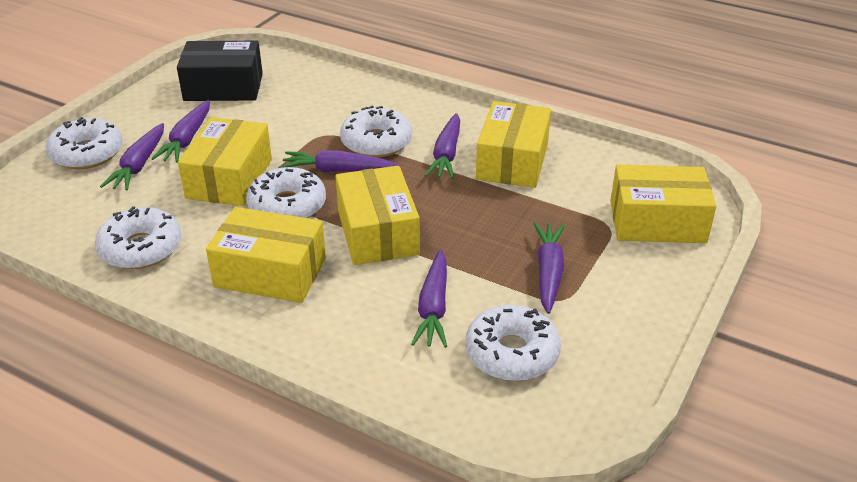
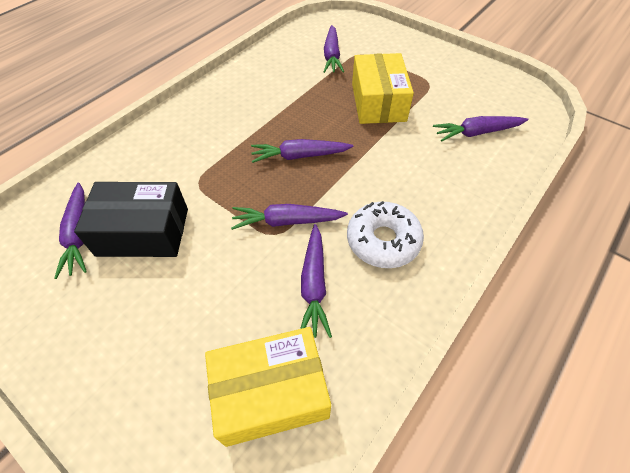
white donut: [46,117,123,169] [95,206,182,269] [246,167,326,218] [340,106,412,157] [465,305,561,381] = 5 -> [347,201,424,268] = 1
yellow box: [178,117,272,206] [206,207,326,303] [335,166,420,265] [476,101,551,188] [611,165,716,243] = 5 -> [205,327,331,447] [352,53,414,124] = 2

